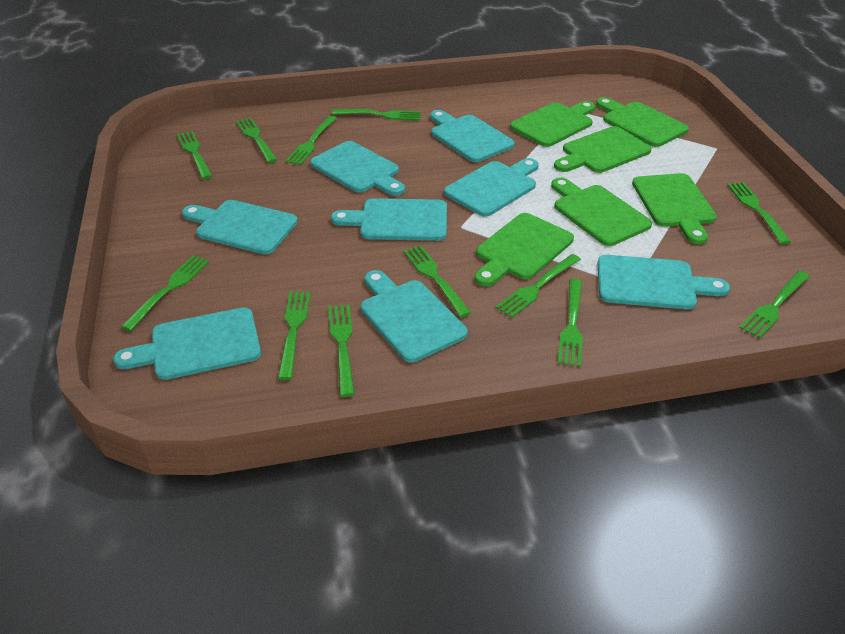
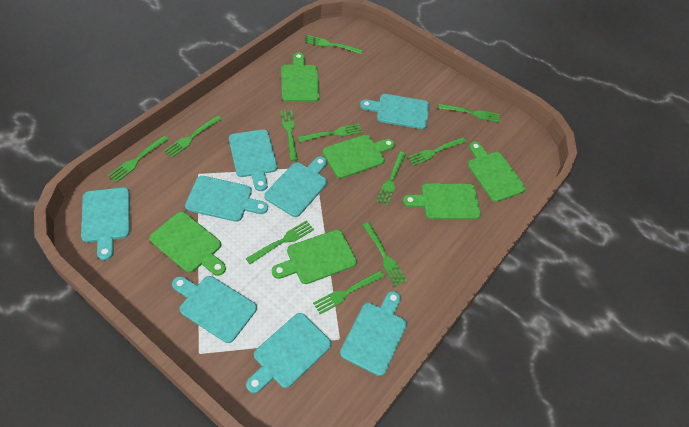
green fork: [121,256,209,331] [177,131,212,179] [236,117,277,163] [278,291,310,380] [286,116,337,165] [328,304,354,397] [332,109,421,120] [403,245,471,317] [495,254,581,318] [558,279,583,367] [727,182,791,244] [740,271,810,339] = 12 -> [108,136,168,183] [164,115,222,158] [246,220,314,264] [281,110,298,161] [298,124,363,142] [305,35,363,54] [313,270,385,314] [363,222,407,286] [376,151,406,205] [407,137,466,166] [438,104,500,122] = 11

